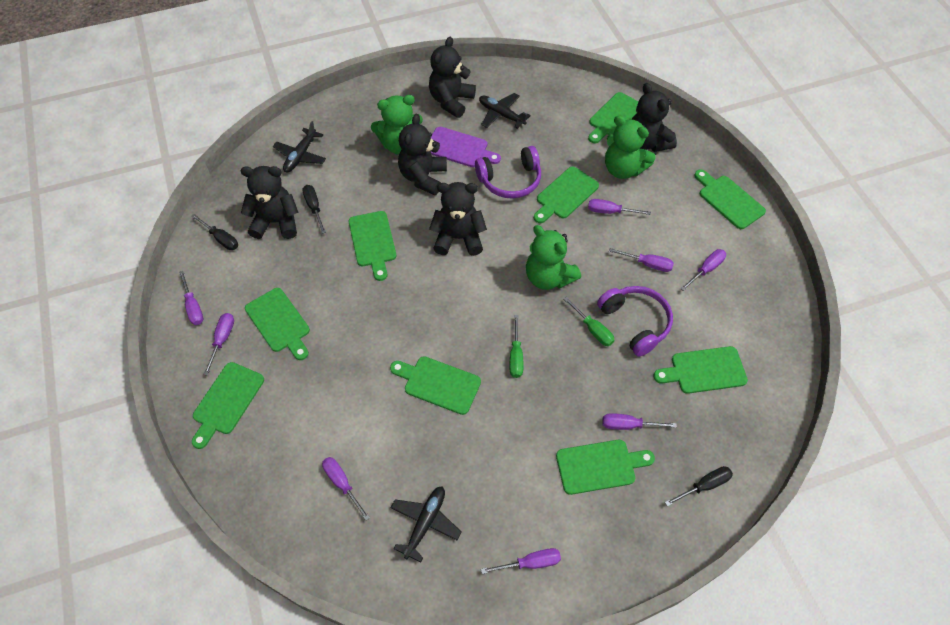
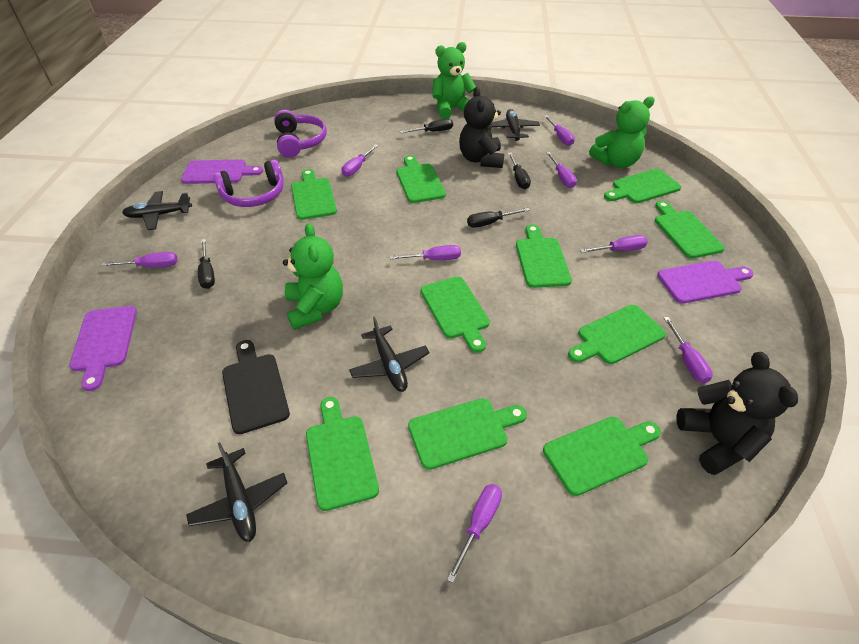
black cutting board: none = 0 -> [222,340,290,434] = 1
black plane: [273,121,326,172] [391,486,462,562] [479,93,531,129] = 3 -> [122,191,192,230] [186,442,287,542] [349,316,430,392] [491,109,540,141] = 4
black screwdriver: [191,214,238,250] [302,185,326,234] [665,466,733,506] = 3 -> [198,239,215,289] [400,119,453,133] [467,208,530,228] [508,153,531,189] = 4
black teddy bear: [241,166,299,239] [398,114,447,195] [429,37,476,118] [429,182,487,256] [631,83,677,152] = 5 -> [459,87,504,168] [677,352,798,475] = 2
green cutting board: [192,362,264,449] [245,288,310,360] [348,211,396,281] [390,356,481,415] [534,167,599,223] [556,440,655,495] [588,92,639,143] [653,346,748,394] [694,169,766,229] = 9 -> [291,169,337,220] [306,397,379,511] [397,155,446,203] [408,398,527,470] [421,277,490,353] [516,224,572,288] [543,417,661,496] [568,305,666,364] [604,169,681,203] [655,201,725,259] = 10
green screwdriver: [509,315,524,378] [563,297,615,346] = 2 -> none = 0
purple cutting board: [431,127,501,167] = 1 -> [69,306,137,391] [181,160,263,184] [657,261,754,304] = 3

